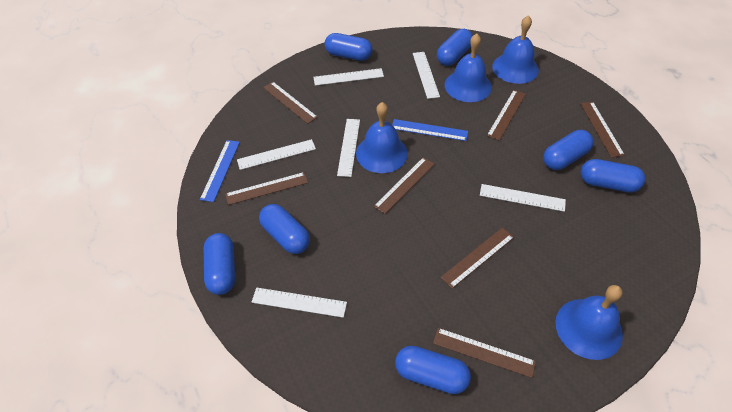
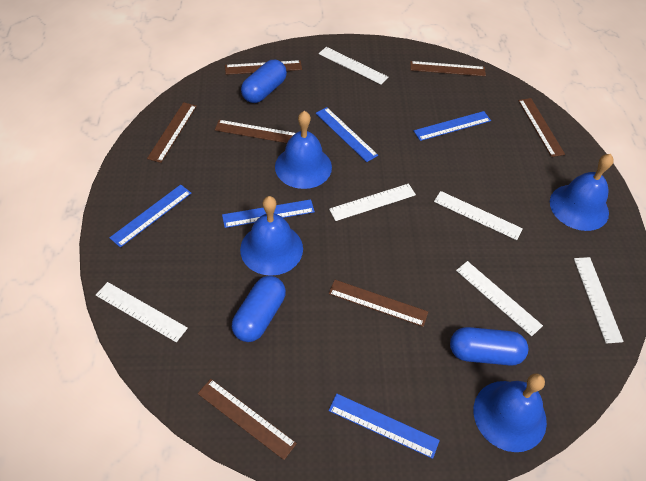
blue capsule: [204,233,235,295] [259,204,310,254] [325,33,373,61] [395,346,471,394] [437,29,473,66] [543,130,594,170] [580,159,645,193] = 7 -> [232,276,286,342] [241,60,287,103] [450,327,528,366] = 3
blue ruler: [200,140,240,202] [392,119,468,141] = 2 -> [109,185,191,248] [222,199,315,228] [316,107,378,162] [329,394,440,459] [414,111,491,141] = 5

